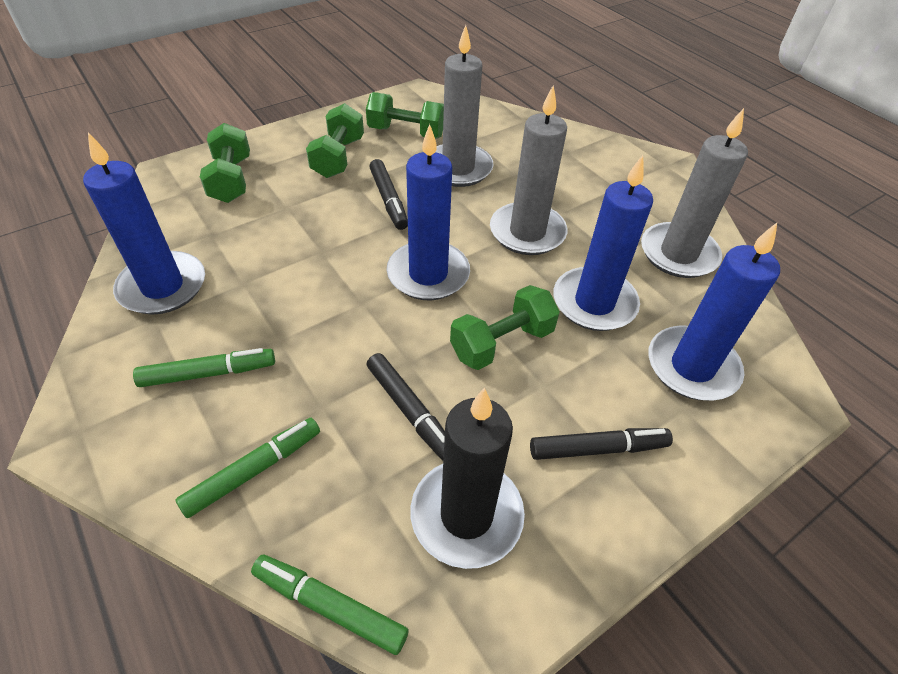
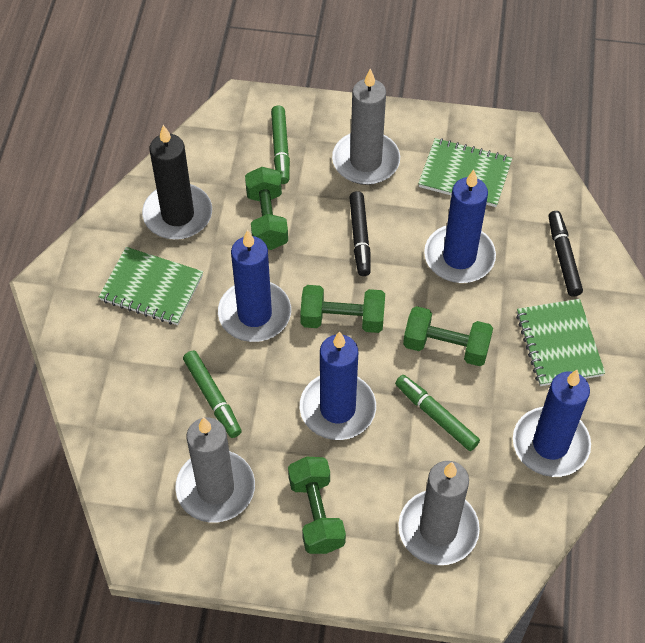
black marker: [367,353,445,460] [369,159,408,230] [530,428,673,460] = 3 -> [349,191,371,276] [548,211,583,297] = 2
green notebook: none = 0 -> [99,247,203,325] [418,138,512,207] [516,299,605,386] = 3

